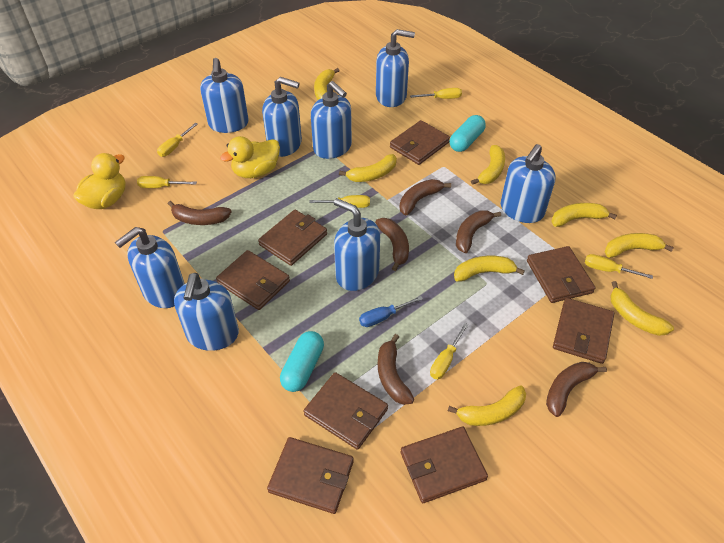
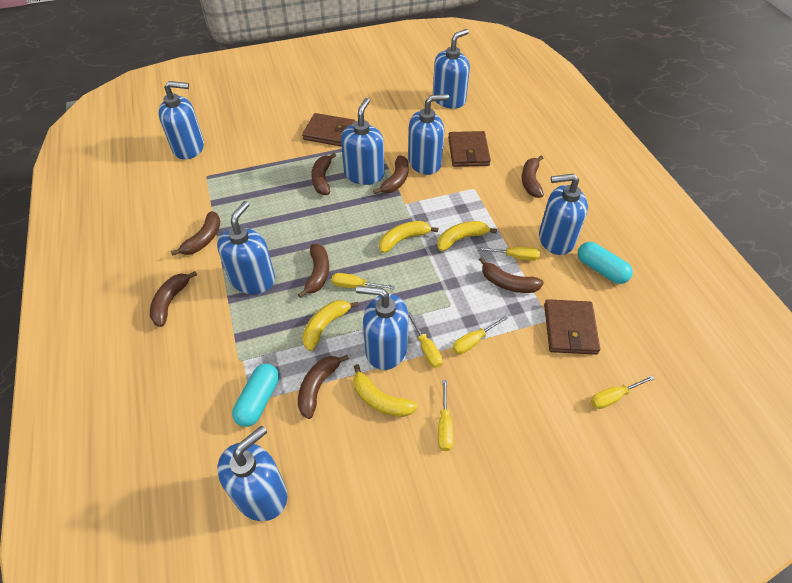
blue screwdriver: [359,296,423,327] = 1 -> none = 0
brown banana: [168,201,231,225] [375,218,409,271] [378,334,414,405] [400,179,451,216] [456,210,501,253] [546,362,607,417] = 6 -> [150,271,197,327] [171,211,220,256] [298,244,329,298] [298,355,349,419] [311,153,336,195] [373,155,409,194] [479,257,544,293] [522,155,544,198] = 8
brown wallet: [216,250,290,310] [258,210,327,266] [267,437,354,514] [303,372,388,450] [390,120,450,165] [401,427,488,503] [527,246,596,303] [553,298,614,364] = 8 -> [302,113,355,147] [448,131,491,167] [544,299,600,355] = 3
yellow banana: [314,68,340,100] [339,154,397,182] [448,385,526,426] [454,256,525,282] [471,145,505,185] [551,203,617,227] [604,233,674,258] [610,281,674,336] = 8 -> [302,300,359,351] [353,364,418,417] [379,221,438,253] [437,221,497,251] = 4
yellow duck: [73,153,126,209] [220,136,280,178] = 2 -> none = 0

